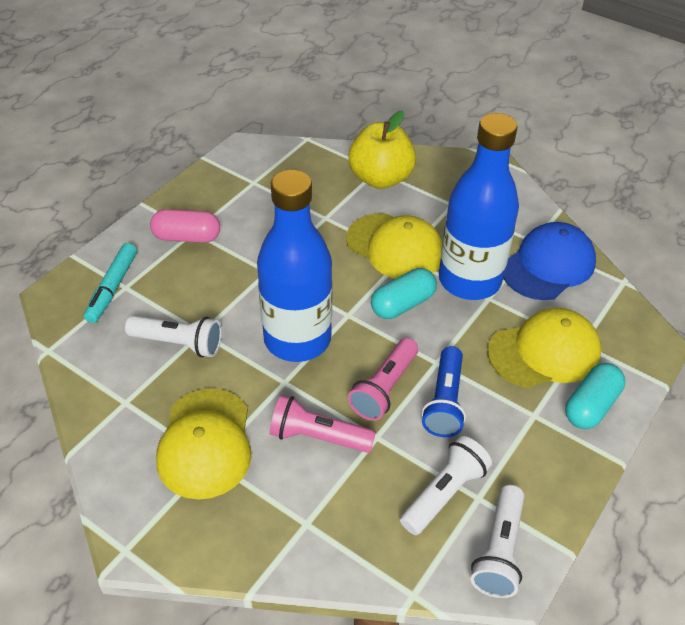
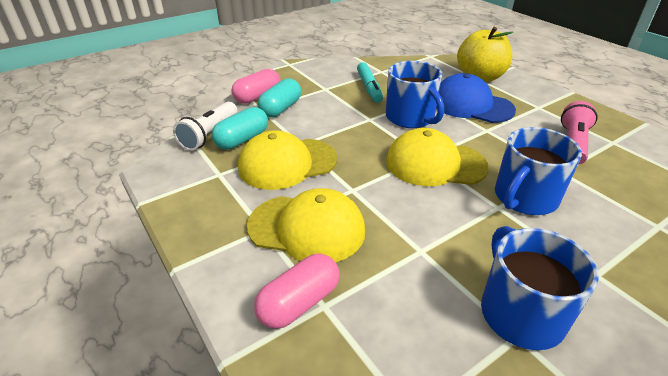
blue bottle: [257,170,332,362] [439,113,519,300] = 2 -> none = 0
blue flashlight: [422,346,466,437] = 1 -> none = 0
blue mug: none = 0 -> [386,61,444,128] [481,226,599,350] [495,127,582,215] = 3
pink capsule: [150,209,220,243] = 1 -> [232,69,281,104] [254,253,339,329] = 2
pink flashlight: [269,395,376,453] [348,338,418,421] = 2 -> [561,101,598,165] = 1
white flashlight: [125,316,222,357] [400,436,492,535] [471,485,524,598] = 3 -> [173,102,237,151] = 1

